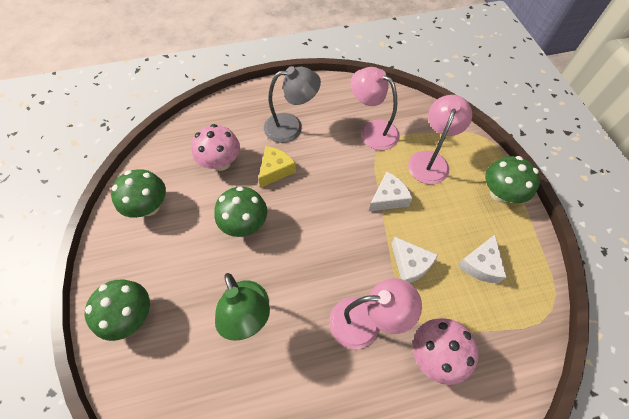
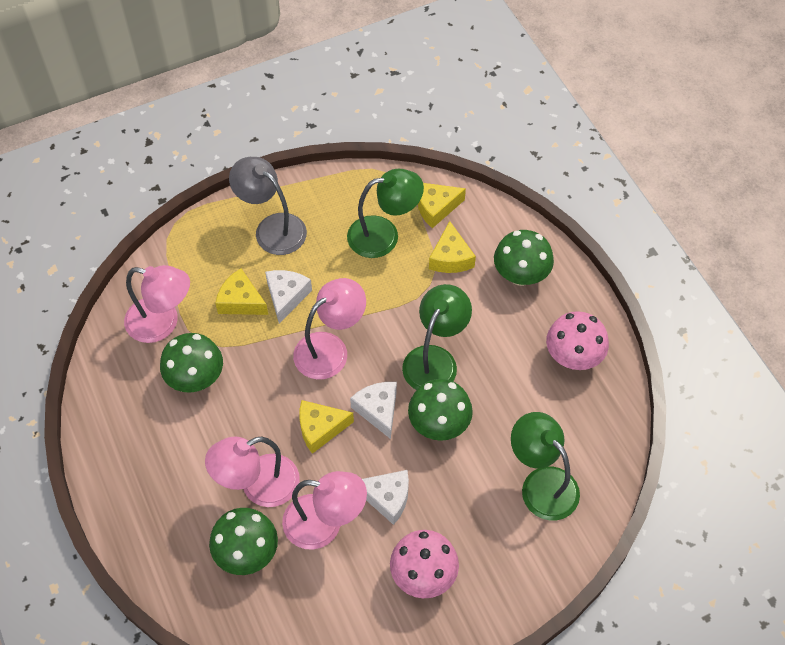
green lamp: [215,273,270,341] = 1 -> [347,169,424,258] [402,284,472,390] [511,412,580,520] = 3
pink lamp: [329,278,422,349] [350,67,400,150] [408,95,472,184] = 3 -> [124,265,190,343] [205,437,300,507] [282,471,367,550] [293,278,366,380] = 4
yellow cheese: [258,146,296,188] = 1 -> [215,268,268,315] [299,400,354,454] [418,183,466,228] [429,221,476,273] = 4

